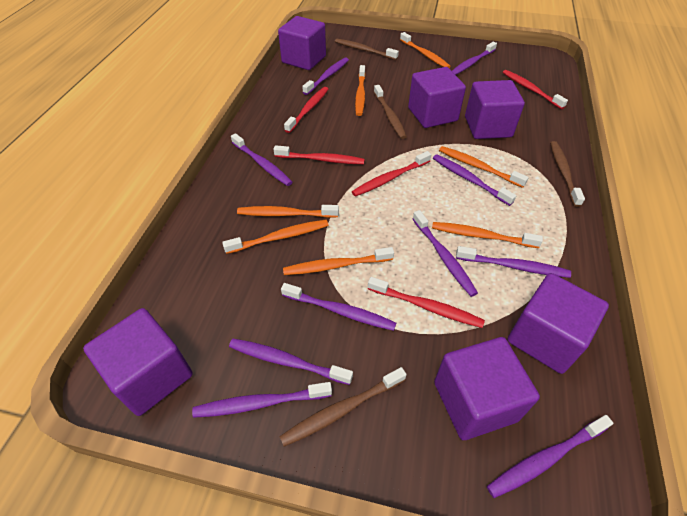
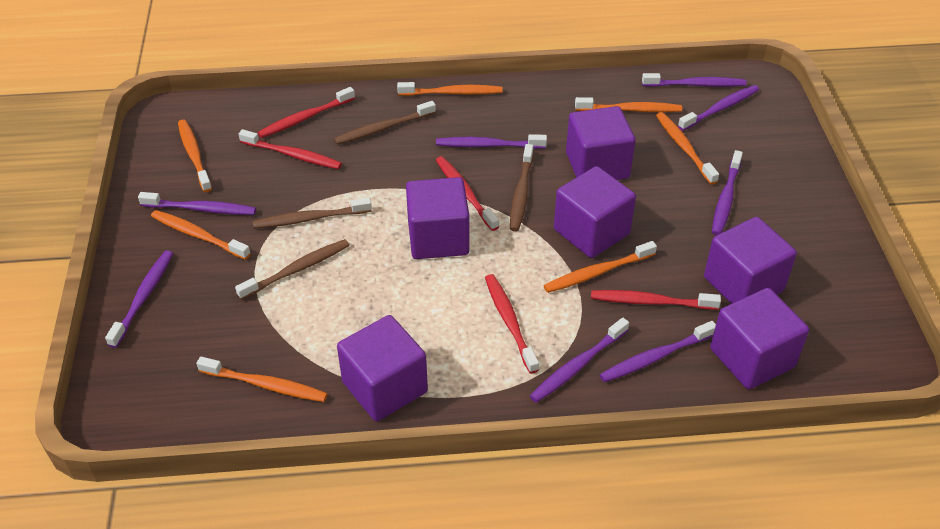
purple toothbrush: [192,382,332,418] [229,339,353,385] [231,133,292,186] [281,283,396,331] [302,58,349,95] [413,210,478,297] [433,154,516,206] [452,41,497,75] [456,246,571,278] [487,415,614,498] = 10 -> [105,251,173,348] [138,192,256,215] [436,134,547,149] [530,318,629,403] [599,321,716,382] [642,73,747,87] [678,85,759,131] [712,150,743,235] = 8

